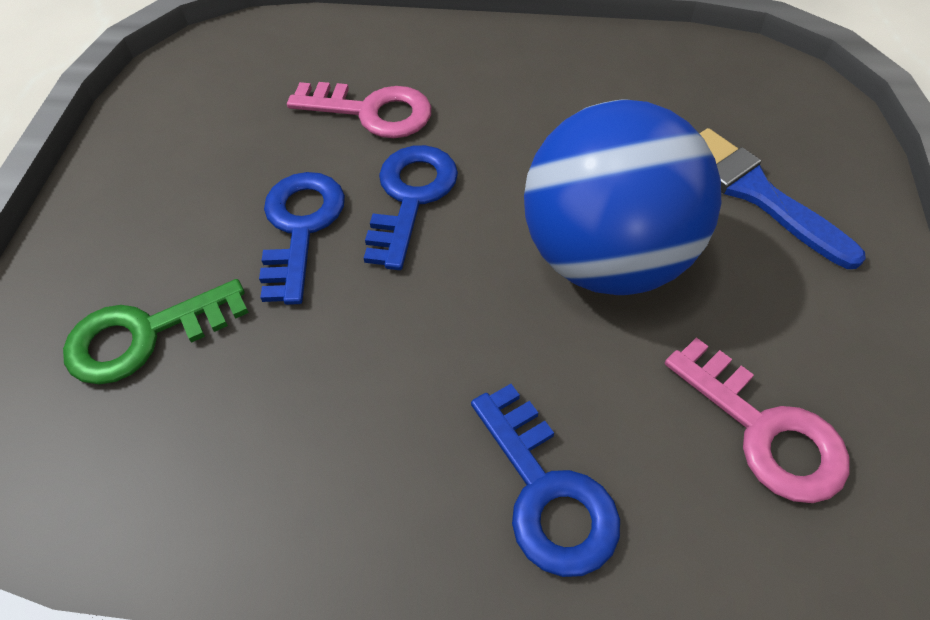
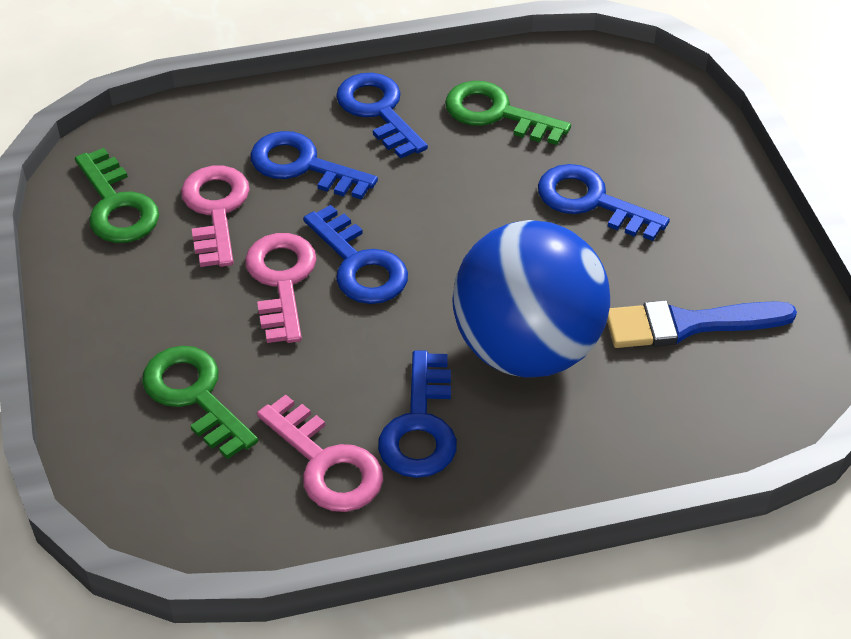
blue key: [259,172,345,305] [364,145,458,270] [471,384,620,577] = 3 -> [250,131,378,200] [303,205,408,304] [336,73,428,159] [378,350,457,478] [538,164,670,241] = 5
green key: [63,279,249,385] = 1 -> [75,148,159,243] [142,346,258,459] [445,81,571,145] = 3
pink key: [287,82,431,138] [665,337,849,503] = 2 -> [181,166,250,267] [245,233,317,343] [257,395,383,512] = 3

